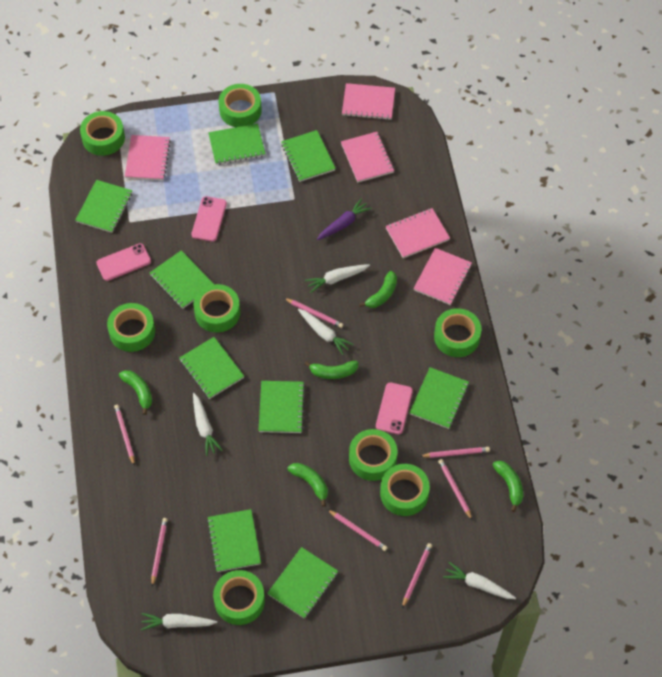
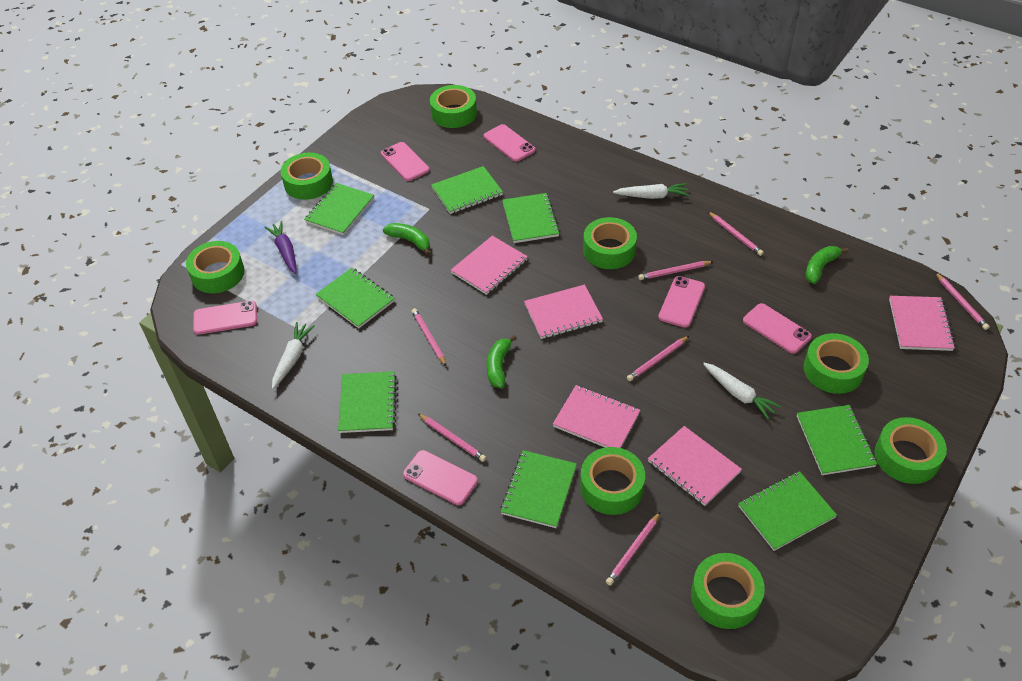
green banana: [119,370,152,415] [287,463,328,507] [305,361,359,379] [359,271,397,308] [493,461,523,512] = 5 -> [383,223,430,255] [487,335,516,388] [805,246,849,284] = 3
green notebook: [75,180,132,233] [150,250,214,309] [179,337,244,399] [207,509,261,572] [208,123,265,165] [258,381,305,433] [267,547,338,619] [281,130,336,182] [409,367,469,429] = 9 -> [304,183,374,235] [315,268,395,328] [338,371,397,433] [431,166,503,214] [501,450,577,528] [502,193,560,243] [738,471,837,551] [797,405,877,475] = 8
pink phone: [96,243,151,281] [191,196,227,242] [376,383,413,434] = 3 -> [193,301,257,335] [381,142,430,181] [403,450,478,505] [484,124,535,162] [658,276,705,328] [743,303,812,354] = 6
white carrot: [141,613,217,631] [193,393,223,456] [298,309,354,355] [305,264,370,293] [443,562,516,599] = 5 -> [272,322,315,389] [613,183,689,199] [703,363,781,419] = 3

